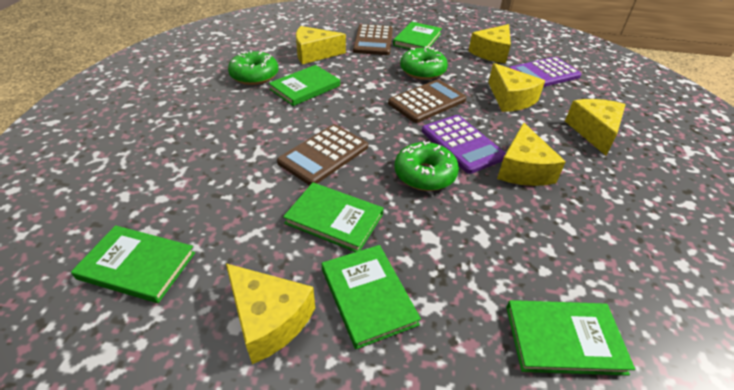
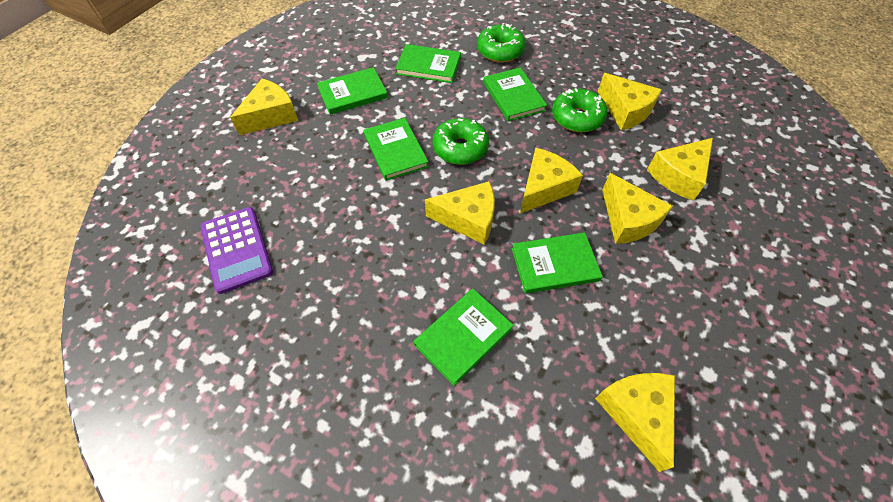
brown calculator: [277,124,368,185] [353,24,393,55] [388,79,466,123] = 3 -> none = 0
purple calculator: [422,115,506,174] [509,57,581,87] = 2 -> [201,207,273,294] = 1
yellow cheese: [226,263,315,364] [296,26,346,64] [469,24,511,64] [488,63,545,112] [497,122,566,186] [565,99,626,156] = 6 -> [230,79,298,136] [425,181,495,245] [520,148,583,214] [595,373,675,472] [598,73,662,130] [602,173,673,244] [647,138,713,201] = 7

